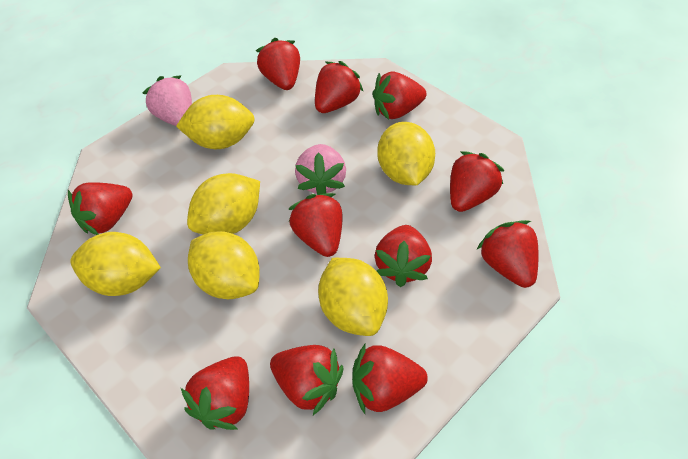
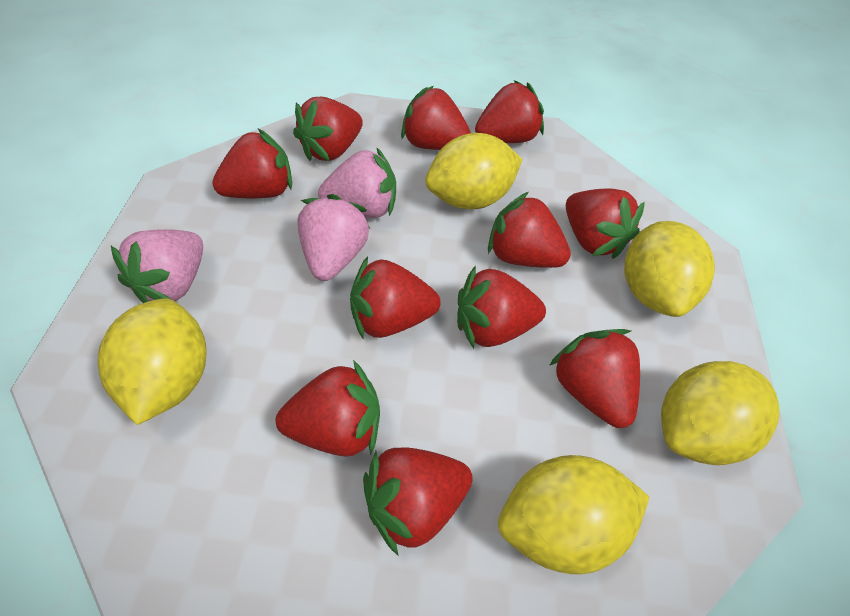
pink strawberry: [143,75,192,126] [295,144,346,195] = 2 -> [111,229,203,303] [297,194,370,281] [318,148,396,218] = 3
yellow lemon: [70,232,161,296] [176,95,255,149] [187,173,260,235] [188,231,260,299] [318,258,388,336] [378,122,435,185] = 6 -> [98,298,207,425] [425,133,523,209] [498,455,649,574] [624,221,715,317] [661,361,779,465] = 5

